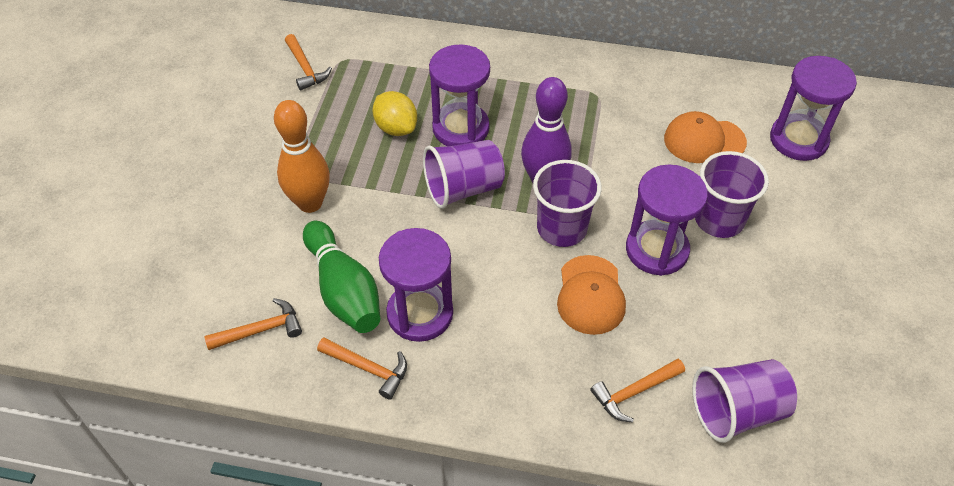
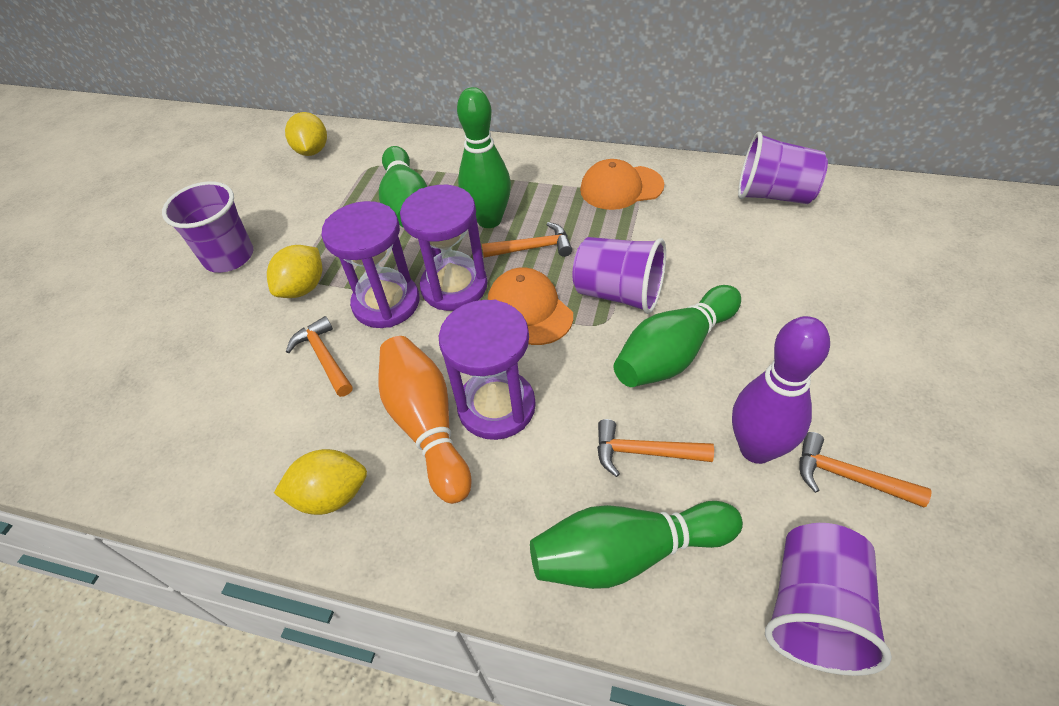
green bowling pin: [303,221,380,333] = 1 -> [379,146,428,228] [457,87,511,228] [530,501,743,589] [614,285,741,387] = 4
purple hourglass: [379,228,453,342] [429,44,490,146] [626,164,708,276] [770,56,857,161] = 4 -> [321,201,419,328] [400,185,487,311] [439,300,536,440] = 3
yellow lemon: [372,91,417,136] = 1 -> [267,245,322,298] [274,449,367,515] [285,112,327,156] = 3

